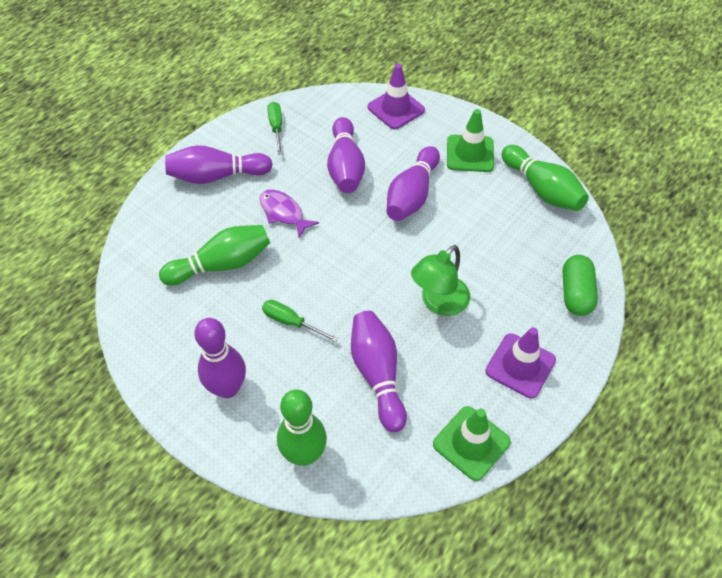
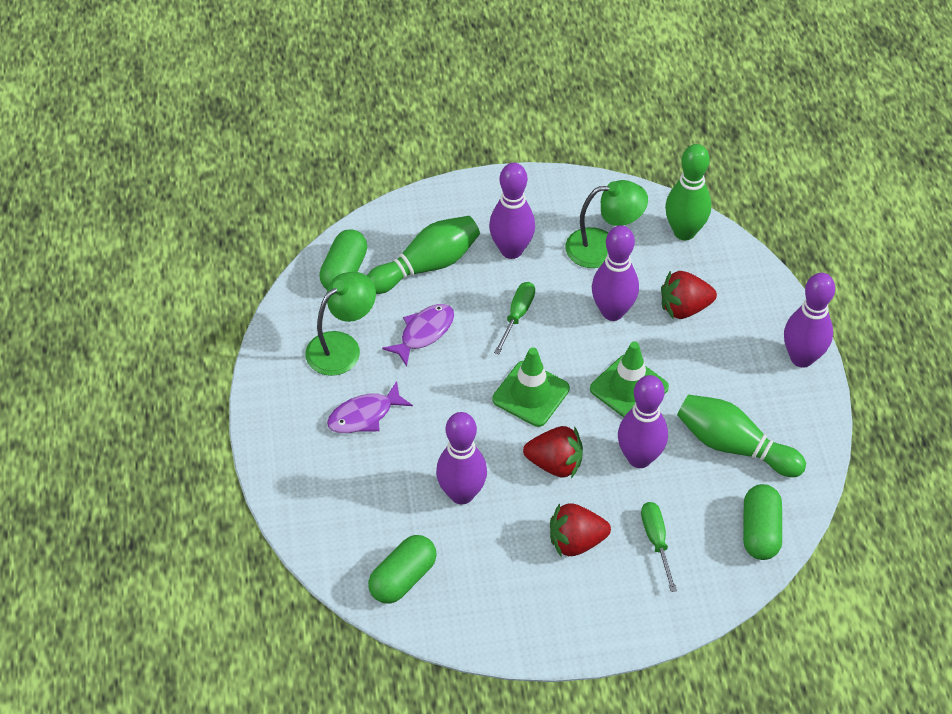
green capsule: [563,255,598,316] = 1 -> [319,229,367,289] [368,535,437,604] [743,484,782,560] = 3
green lamp: [411,245,470,316] = 1 -> [305,272,376,376] [565,180,648,268] = 2
purple fish: [259,190,319,238] = 1 -> [327,381,413,433] [382,304,454,367] = 2
purple traffic cone: [368,64,425,129] [485,327,556,398] = 2 -> none = 0
red strawberry: none = 0 -> [523,426,583,478] [550,503,611,556] [661,271,717,319] = 3

